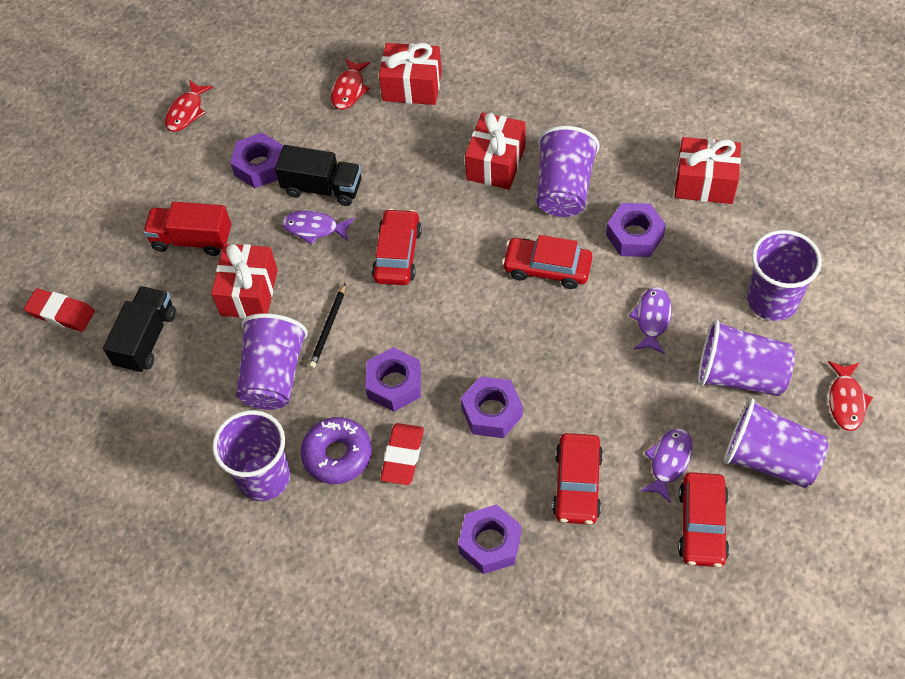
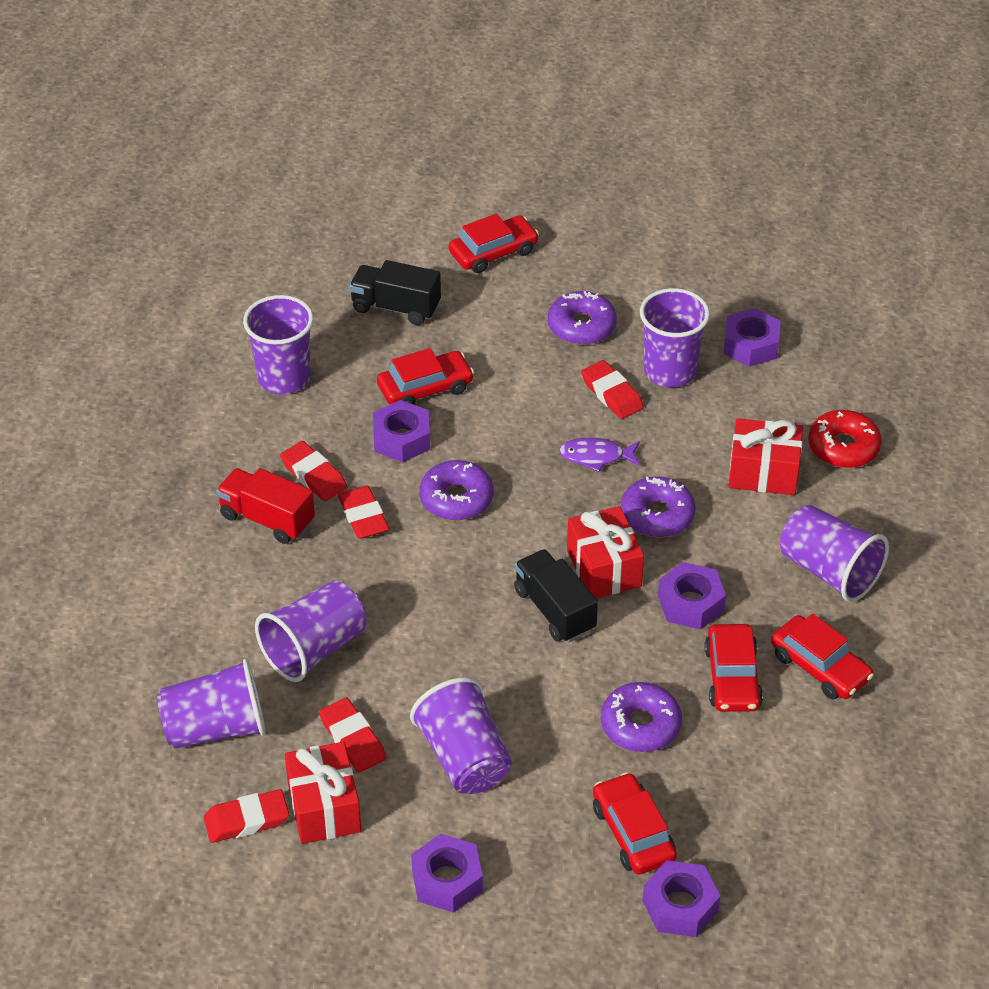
black pencil: [309,284,345,368] = 1 -> none = 0
purple donut: [301,417,372,484] = 1 -> [419,460,493,520] [548,291,617,345] [601,682,682,752] [621,476,696,538] = 4
purple fish: [282,210,354,245] [629,287,672,354] [640,428,693,503] = 3 -> [559,437,640,472] = 1
red car: [372,209,422,285] [502,235,592,289] [552,433,603,525] [678,472,729,567] = 4 -> [377,348,474,405] [449,214,539,273] [593,772,677,874] [704,624,763,712] [771,614,874,700] = 5
red donut: none = 0 -> [808,410,882,468] = 1
red eraser: [24,288,95,332] [380,423,424,485] = 2 -> [204,789,289,843] [280,441,347,501] [319,697,387,773] [338,486,389,539] [581,360,644,419] = 5
red fish: [165,80,213,132] [331,58,370,110] [828,361,873,431] = 3 -> none = 0
red gift: [211,244,278,318] [379,43,442,105] [465,112,525,189] [675,137,741,204] = 4 -> [285,742,361,844] [567,506,644,598] [728,418,803,495] = 3

